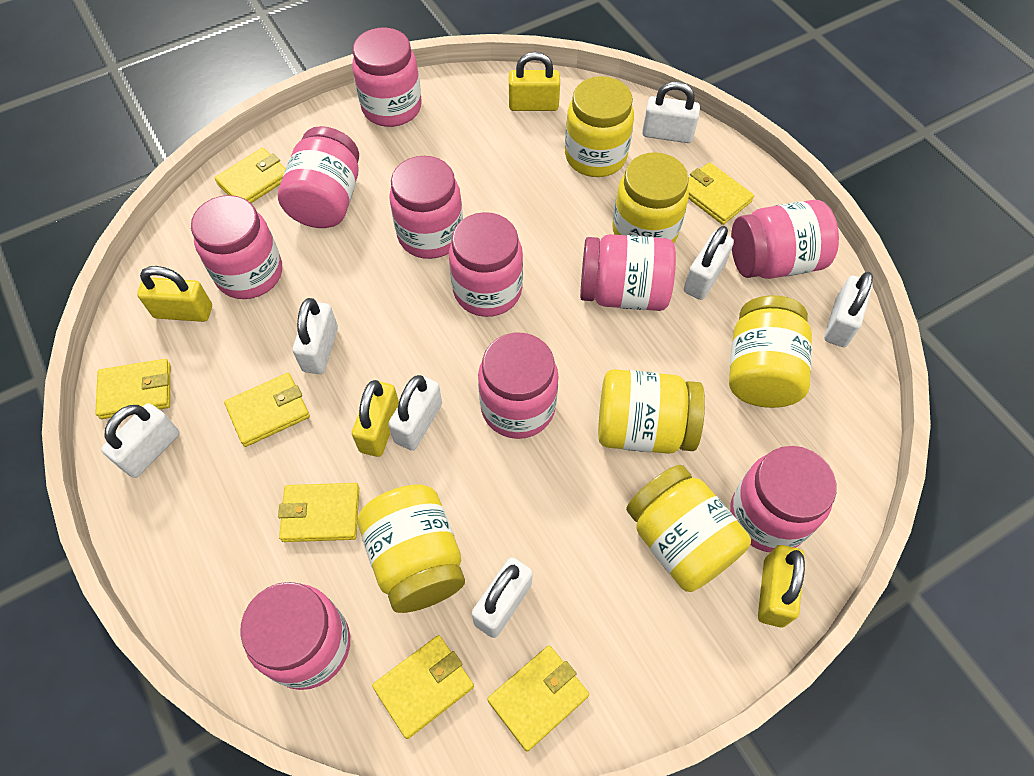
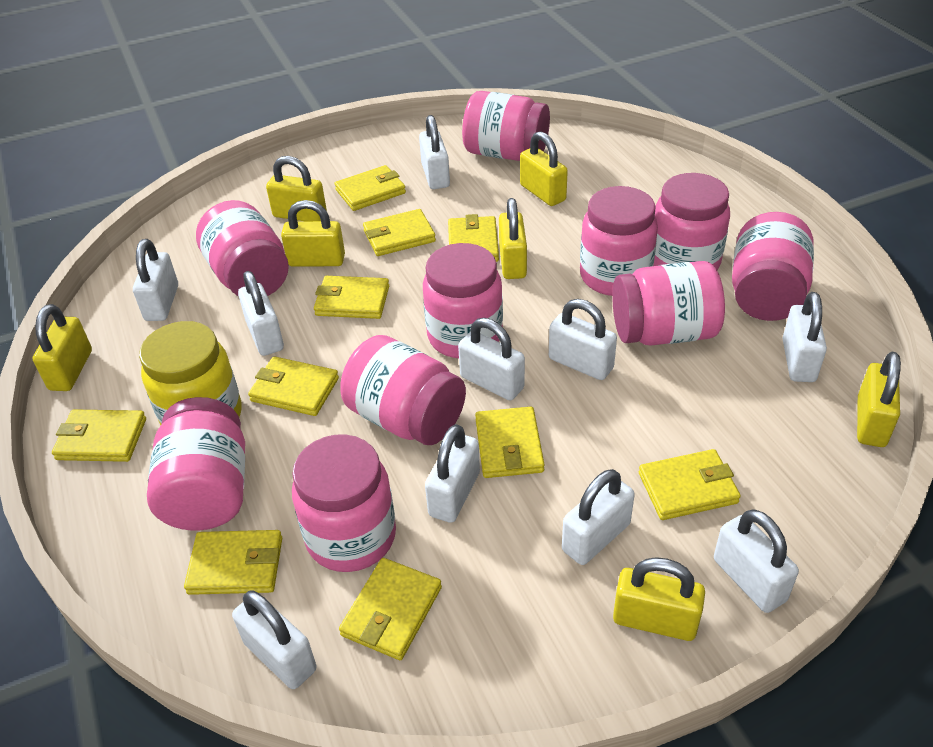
white padlock: [101,403,179,478] [293,298,338,374] [388,375,442,451] [472,557,533,638] [642,81,700,143] [684,226,734,300] [824,272,873,347] = 7 -> [133,239,178,321] [232,590,316,689] [238,271,284,356] [419,115,450,189] [425,424,480,523] [458,318,525,400] [549,299,617,380] [562,469,635,565] [714,509,799,613] [782,292,827,382] = 10
yellow jar: [358,484,465,613] [565,76,634,177] [598,369,705,454] [612,152,689,243] [626,465,751,592] [729,296,812,408] = 6 -> [139,321,242,426] = 1
yellow padlock: [137,266,212,322] [352,380,399,457] [509,52,560,111] [758,545,805,628] = 4 -> [32,304,92,391] [266,156,327,221] [281,200,345,266] [499,198,527,279] [520,131,568,206] [613,557,705,641] [857,352,901,447] = 7
yellow wallet: [95,359,170,419] [215,148,286,203] [224,373,310,447] [278,483,359,542] [372,635,474,739] [487,646,589,752] [688,162,754,225] = 7 -> [52,409,146,462] [184,530,282,595] [248,356,339,416] [314,276,389,319] [335,165,406,211] [339,558,442,660] [363,209,436,256] [448,214,499,262] [475,407,545,478] [639,449,741,520] = 10

